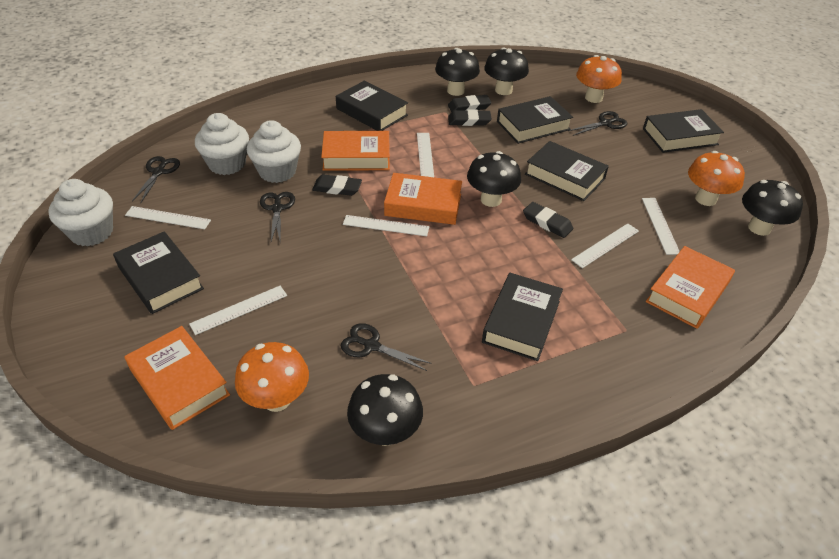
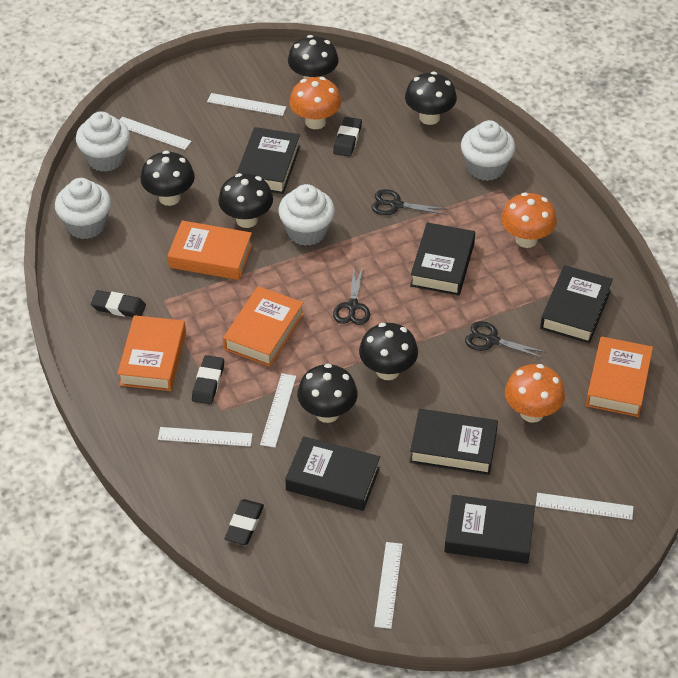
black mushroom: [347,374,423,446] [435,48,480,96] [467,151,521,207] [484,47,529,95] [742,180,803,236] = 5 -> [140,151,195,206] [218,173,273,228] [288,35,339,79] [297,364,358,423] [359,323,418,380] [405,72,457,125] = 6
black scissors: [132,156,180,202] [260,192,295,241] [341,323,431,371] [568,111,627,136] = 4 -> [333,266,370,325] [372,189,447,215] [465,321,545,359] = 3
white cupcake: [48,179,113,246] [195,113,249,175] [247,120,301,183] = 3 -> [55,178,111,239] [76,111,130,172] [278,184,335,246] [461,120,515,181] = 4

